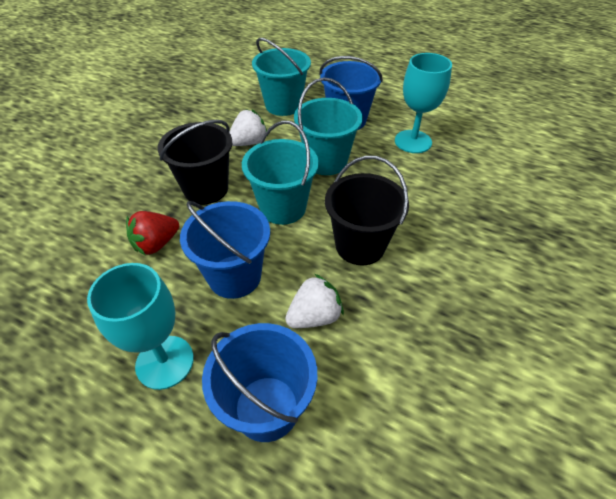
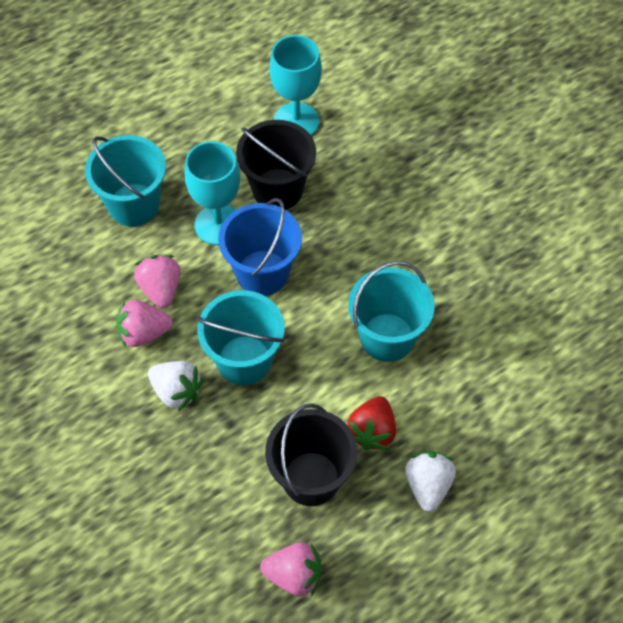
blue bucket: [180,201,270,299] [202,323,317,442] [319,56,383,130] = 3 -> [218,198,302,296] = 1
pink strawberry: none = 0 -> [116,300,173,348] [134,255,180,309] [260,542,321,597] = 3

